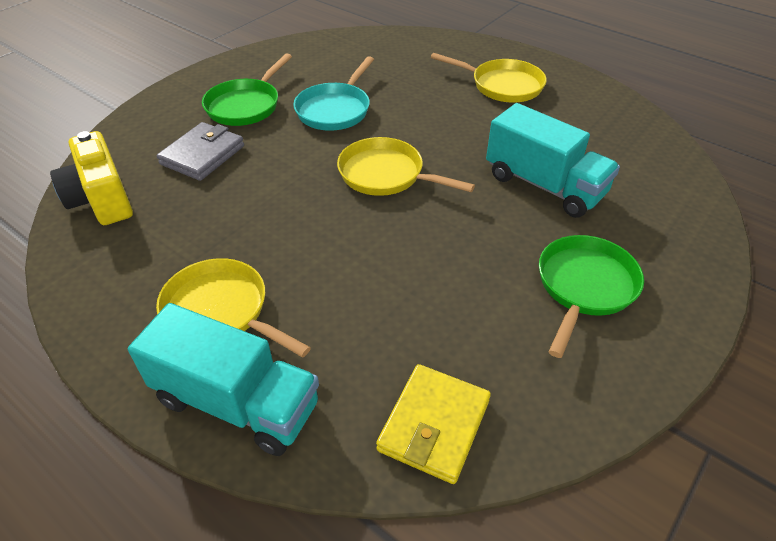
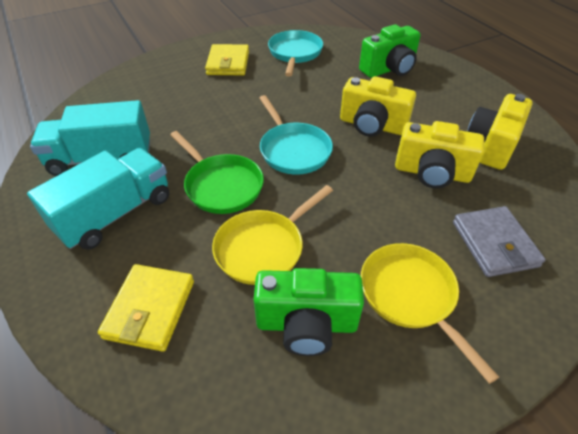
green camera: none = 0 -> [254,268,364,356] [359,24,421,78] = 2
green pan: [202,53,292,126] [539,235,644,358] = 2 -> [170,131,264,214] = 1
turquoise pan: [293,56,374,131] = 1 -> [259,95,333,174] [268,30,323,77] = 2
yellow camera: [50,131,133,225] = 1 -> [340,76,416,137] [395,121,484,188] [467,94,533,170] = 3
yellow pan: [156,258,311,357] [337,137,475,196] [431,53,547,102] = 3 -> [212,185,333,285] [361,243,499,384] = 2
yellow wallet: [376,364,491,484] = 1 -> [98,264,194,352] [205,44,249,76] = 2

